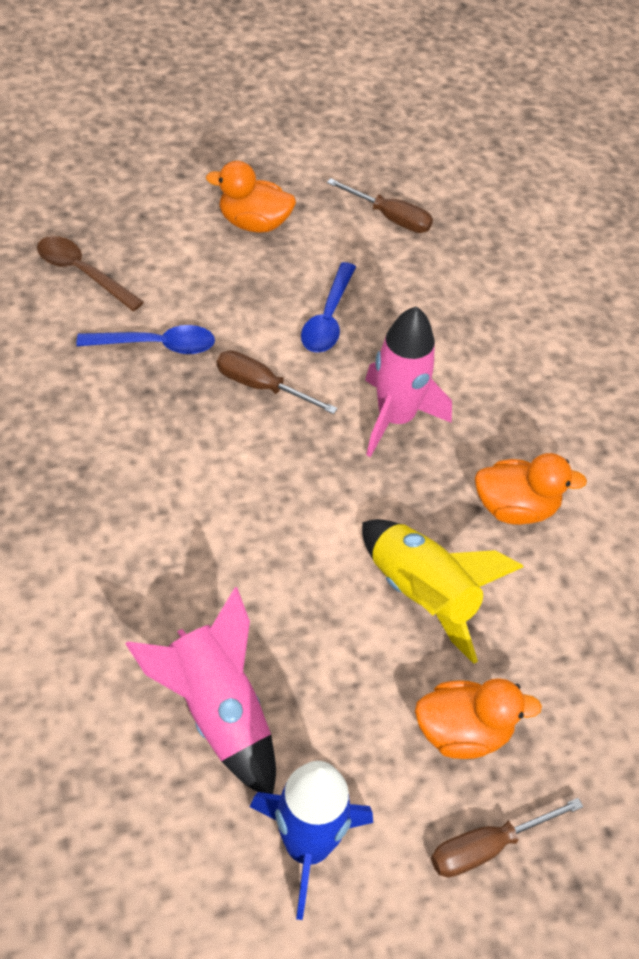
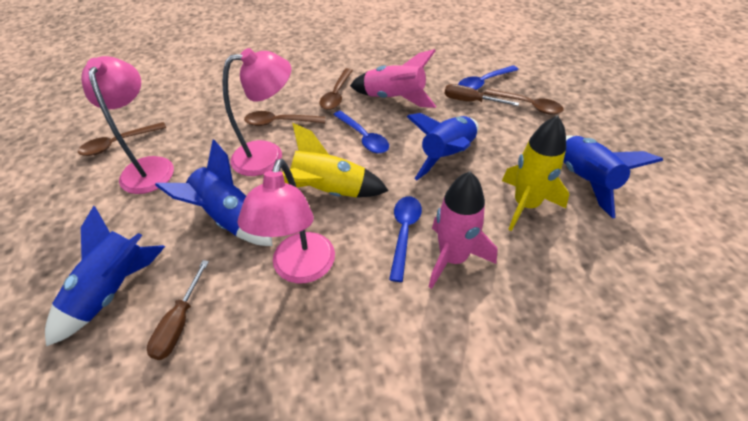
blue rocket: [250,761,373,920] = 1 -> [45,206,165,346] [155,140,273,246] [407,113,479,180] [563,136,663,218] = 4
blue spoon: [77,325,215,354] [301,262,356,353] = 2 -> [333,111,389,154] [389,196,422,282] [458,65,519,90] = 3
brown screwdriver: [217,350,338,414] [327,178,433,233] [431,798,583,878] = 3 -> [147,260,209,360] [444,84,519,106] = 2
brown spoon: [37,236,144,311] = 1 -> [78,122,166,156] [244,111,325,126] [320,68,353,110] [484,89,564,115] = 4
orange duck: [206,161,296,233] [415,678,542,759] [475,453,587,525] = 3 -> none = 0
pink lamp: none = 0 -> [81,56,174,194] [222,48,291,176] [238,159,335,283] = 3
yellow rocket: [362,519,524,664] = 1 -> [282,123,389,197] [502,115,569,231] = 2

